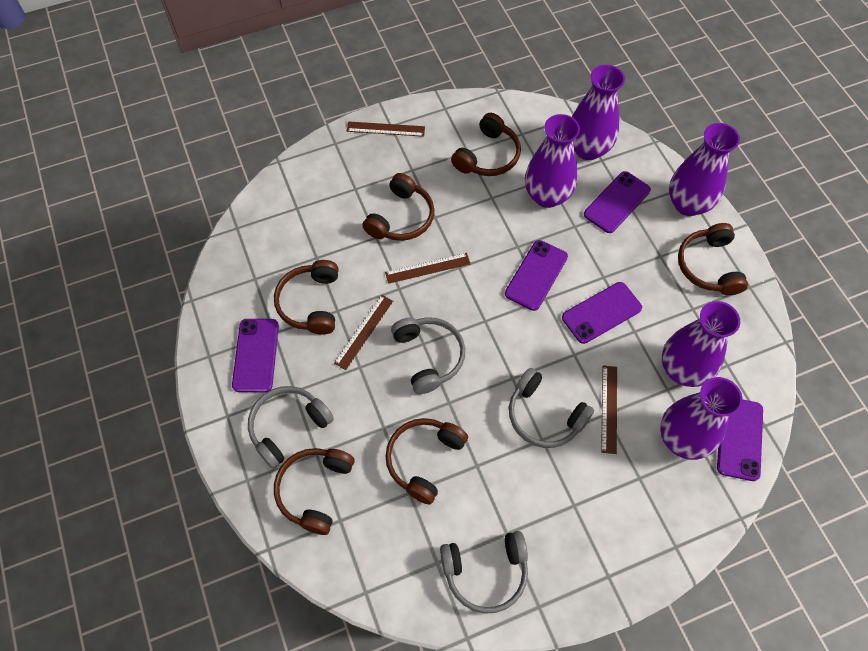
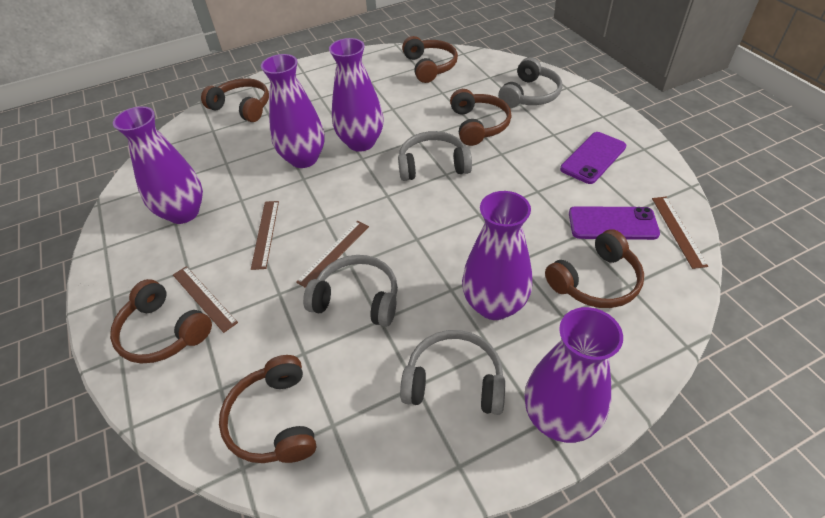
purple phone: [232,319,279,392] [505,240,568,311] [562,282,642,344] [584,171,651,233] [717,400,763,481] = 5 -> [560,132,626,184] [569,206,660,240] = 2

